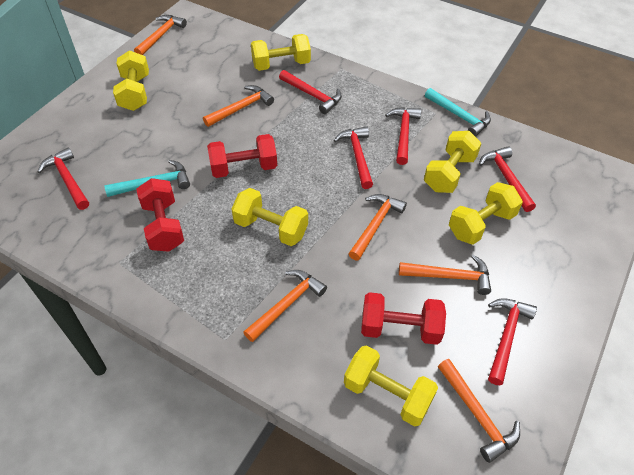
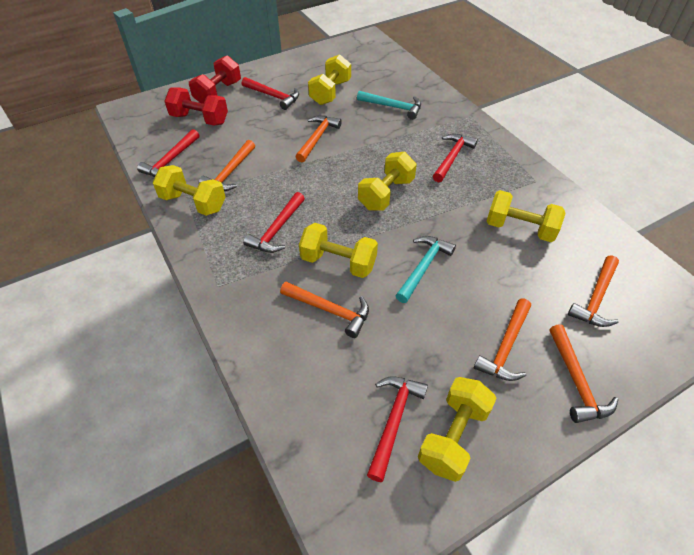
red dumbbell: [136,178,184,252] [207,134,277,178] [361,292,446,345] = 3 -> [164,87,228,125] [189,56,241,104] = 2
red hammer: [37,147,89,210] [279,70,342,114] [334,126,373,189] [385,107,422,165] [479,146,536,212] [488,298,537,385] = 6 -> [137,129,199,177] [242,77,299,110] [243,192,305,253] [367,376,428,482] [433,134,478,182] = 5

